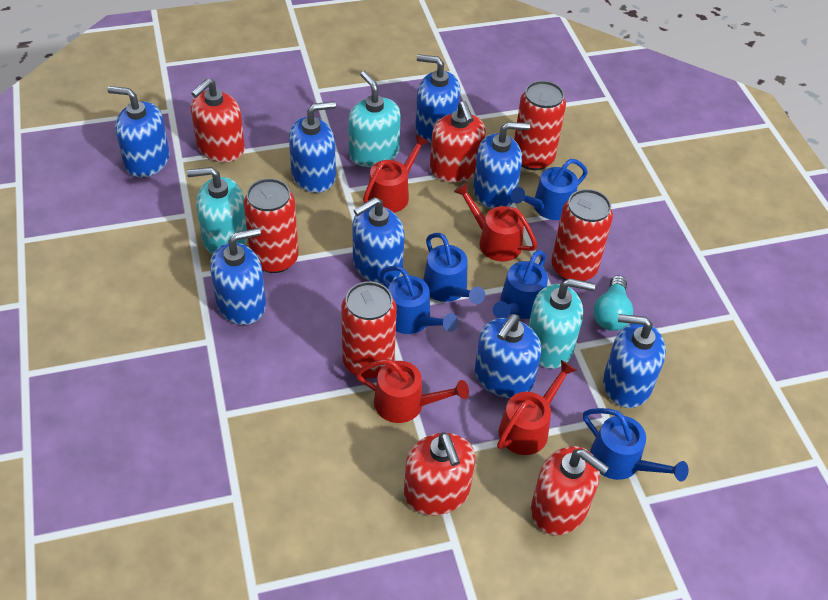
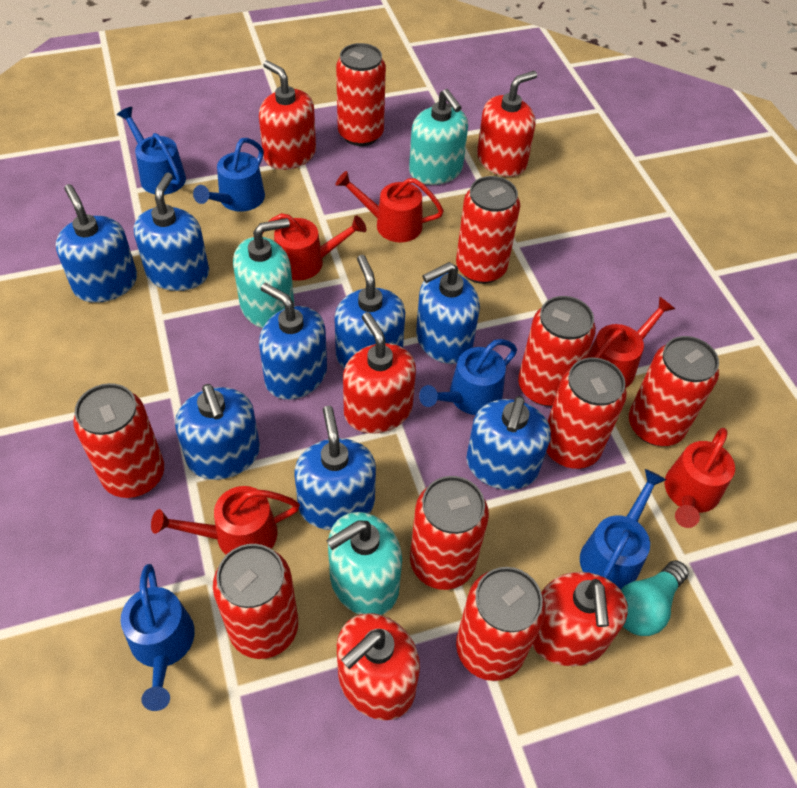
red can: [244,178,299,273] [341,282,397,379] [514,81,566,170] [551,189,613,281] = 4 -> [73,383,164,498] [213,544,298,659] [336,43,386,146] [410,476,489,590] [456,176,520,284] [456,567,546,681] [518,296,596,406] [546,358,627,469] [629,336,719,446] = 9
red soap dispenser: [191,78,245,162] [404,432,475,515] [430,101,486,182] [531,446,609,535] = 4 -> [259,60,316,170] [337,613,420,720] [343,312,416,434] [477,71,537,177] [532,572,628,666] = 5
red watering can: [355,359,469,423] [363,134,429,213] [454,183,537,262] [497,360,577,455] = 4 -> [151,486,300,555] [262,213,366,281] [335,171,444,242] [587,296,675,388] [665,428,735,528] = 5

